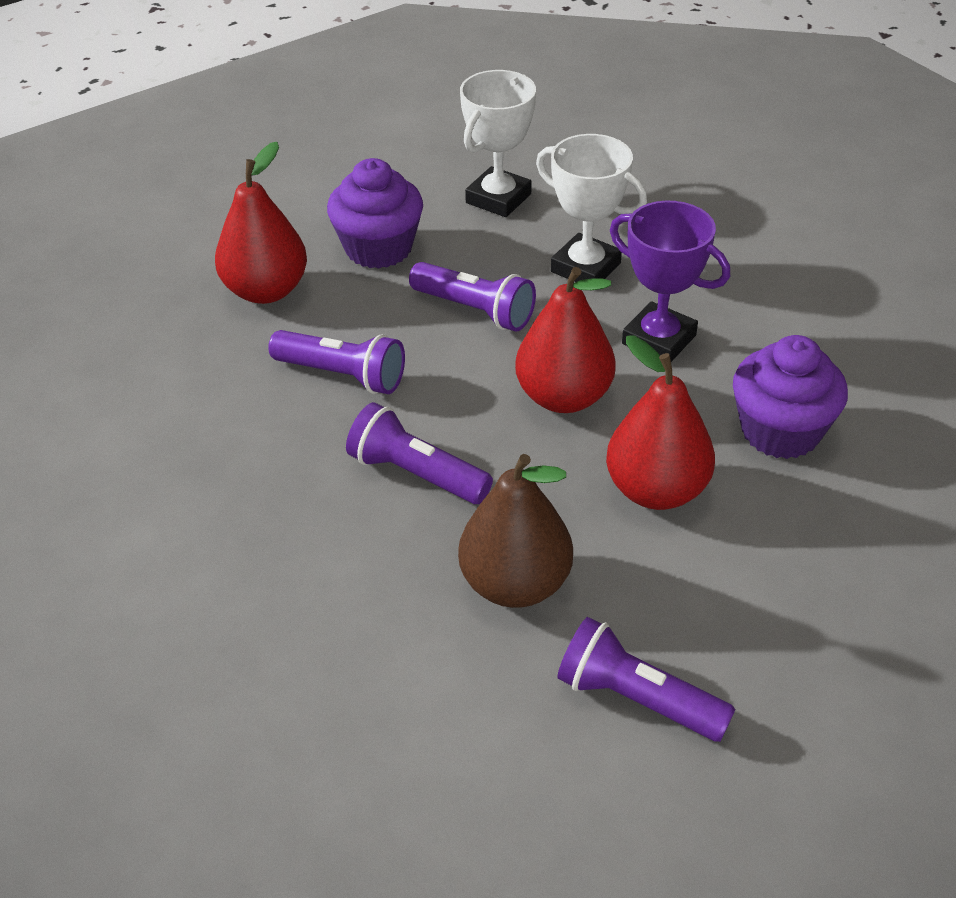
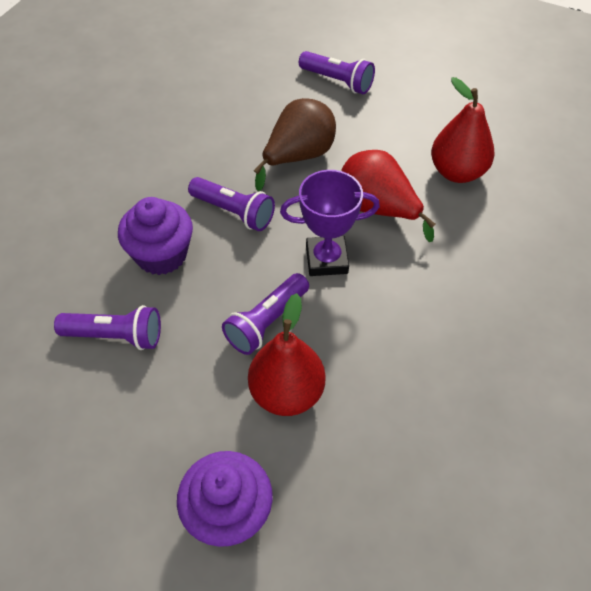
white trophy: [460,70,536,217] [536,134,647,282] = 2 -> none = 0

